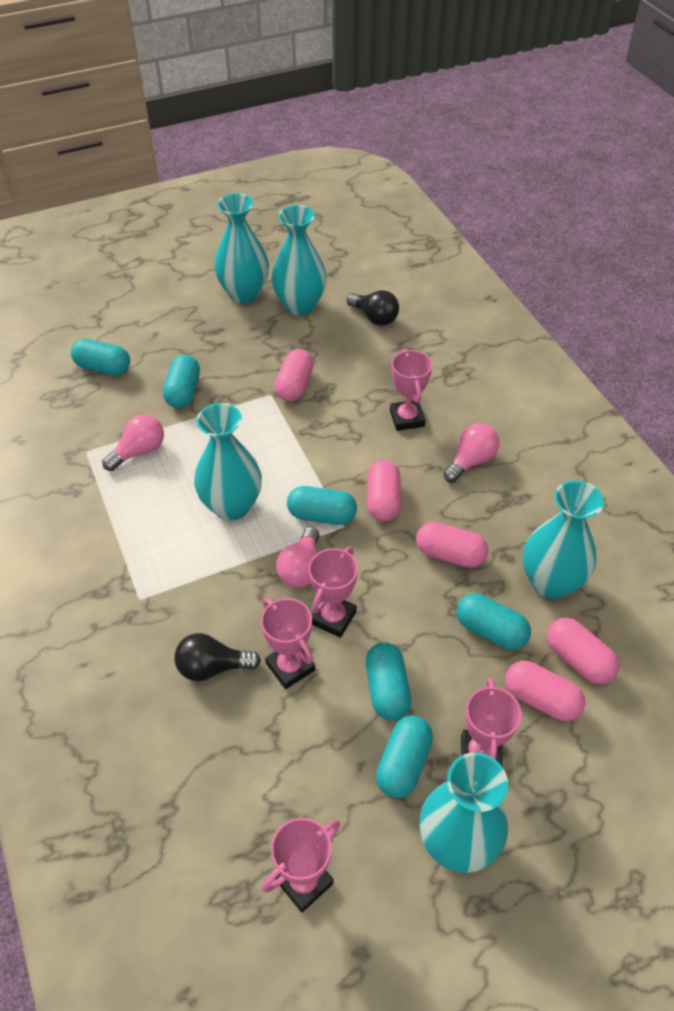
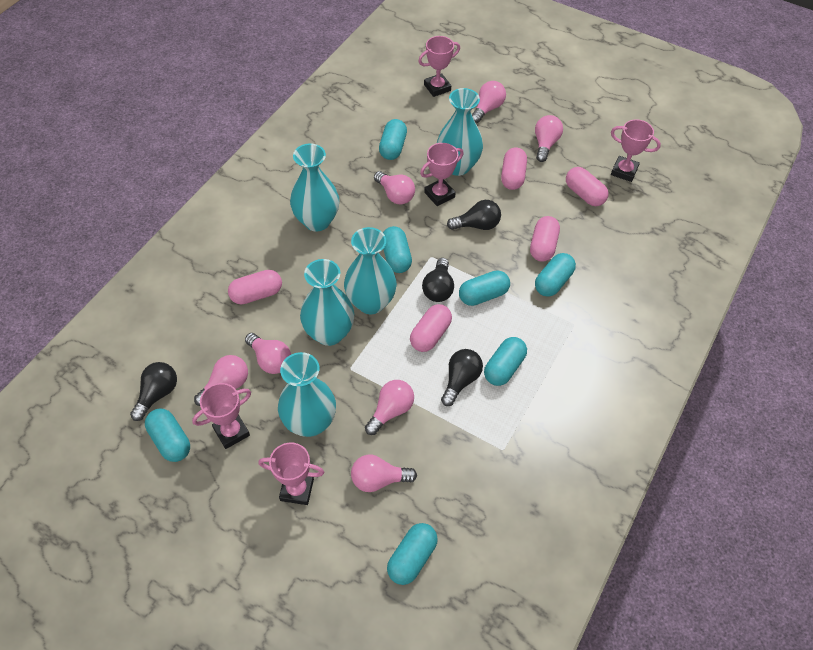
black light bulb: [174,633,261,681] [346,290,399,326] = 2 -> [130,362,177,421] [422,258,454,302] [441,349,483,406] [447,200,501,230] = 4
pink light bulb: [102,414,164,471] [276,527,320,588] [443,423,500,482] = 3 -> [194,355,248,406] [245,333,291,374] [351,455,417,492] [365,380,414,435] [374,171,415,204] [472,81,506,123] [535,115,563,162] = 7
turquoise capsule: [71,339,130,375] [163,355,200,408] [287,486,357,525] [365,642,411,720] [376,715,433,798] [457,594,531,650] = 6 -> [145,409,190,462] [379,119,407,160] [383,226,412,273] [387,523,438,585] [459,270,510,306] [484,337,527,386] [535,253,576,297] = 7

